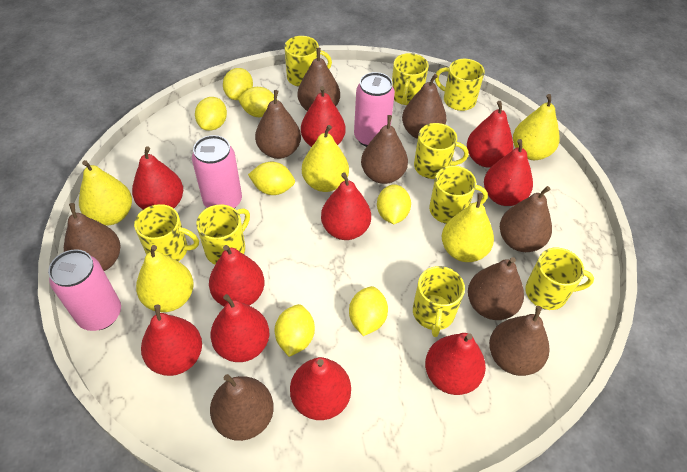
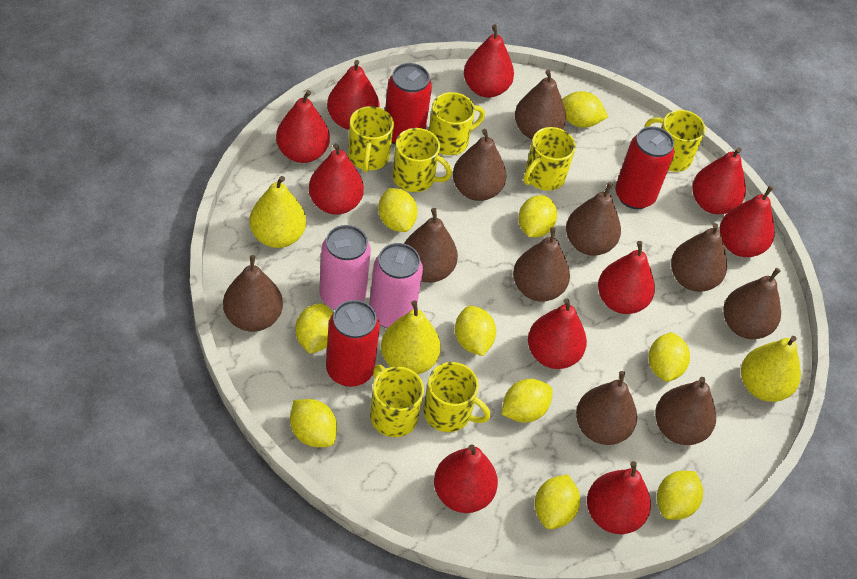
brown pear: [64,203,120,271] [210,374,274,441] [255,90,301,159] [298,48,340,111] [361,115,408,184] [402,74,447,139] [468,257,524,320] [489,306,549,376] [500,186,552,252] = 9 -> [223,255,283,332] [404,208,458,283] [453,129,506,201] [513,227,570,302] [515,70,566,139] [566,182,621,256] [576,371,637,445] [655,377,716,445] [671,223,727,292] [724,268,781,339] = 10
pink can: [48,249,121,331] [192,135,242,209] [354,72,395,147] = 3 -> [319,225,371,310] [369,243,423,328] = 2
red can: none = 0 -> [326,300,380,387] [385,63,432,145] [615,126,674,209] = 3
yellow lemon: [195,97,227,131] [223,68,253,100] [239,87,274,117] [248,162,295,195] [275,304,315,357] [349,286,388,336] [377,184,411,224] = 7 -> [290,399,337,447] [295,303,333,354] [378,188,418,232] [455,306,496,356] [502,379,553,422] [518,195,557,237] [535,474,580,529] [562,91,608,128] [649,332,690,382] [657,471,703,520] = 10
yellow mug: [134,204,199,262] [196,204,250,264] [284,36,332,87] [392,53,429,105] [413,266,465,337] [414,123,469,179] [429,166,488,224] [435,59,485,111] [525,247,594,310] = 9 -> [348,106,394,172] [370,365,424,437] [392,128,452,192] [423,362,490,432] [429,92,485,155] [523,127,576,191] [645,110,706,172] = 7
yellow pear: [79,160,132,226] [136,245,194,312] [302,125,349,192] [442,193,494,262] [513,94,560,160] = 5 -> [249,176,306,248] [381,301,441,374] [741,336,801,402] = 3

